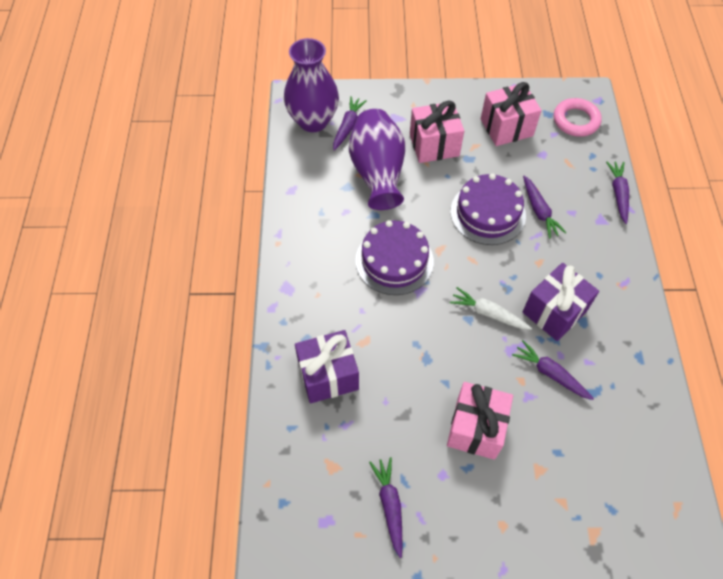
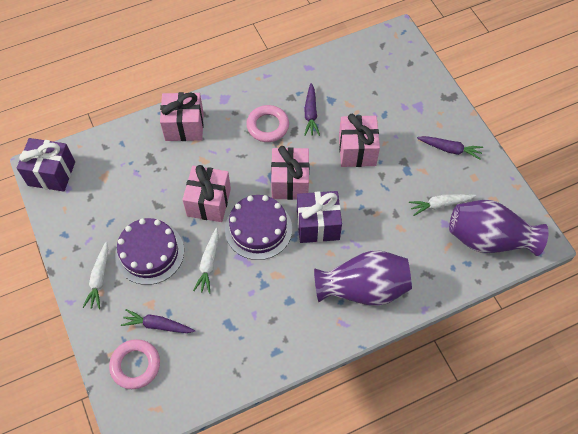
pink gift: [410,100,464,163] [447,382,513,460] [481,82,542,146] = 3 -> [160,92,204,141] [182,165,231,222] [271,146,310,200] [339,114,380,167] = 4
pink ring: [554,98,602,137] = 1 -> [109,339,160,389] [246,105,289,142] = 2
purple carrot: [333,96,367,151] [369,457,402,558] [512,340,594,400] [523,176,566,238] [606,162,629,224] = 5 -> [121,309,195,333] [304,83,320,136] [417,136,483,160] = 3
white carrot: [450,287,532,330] = 1 -> [83,242,108,309] [193,228,219,294] [409,194,476,216] = 3

